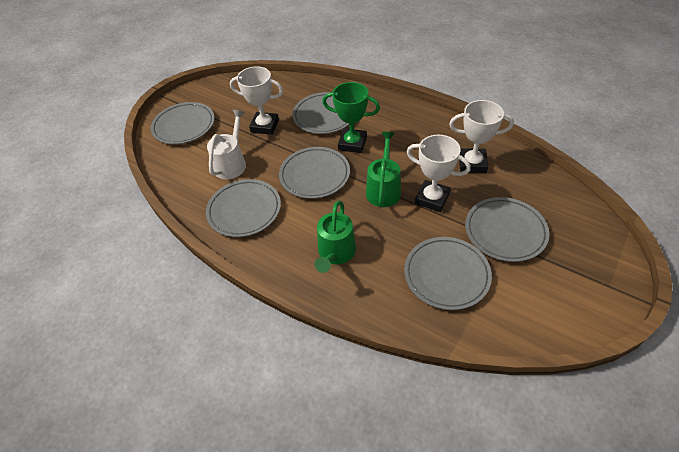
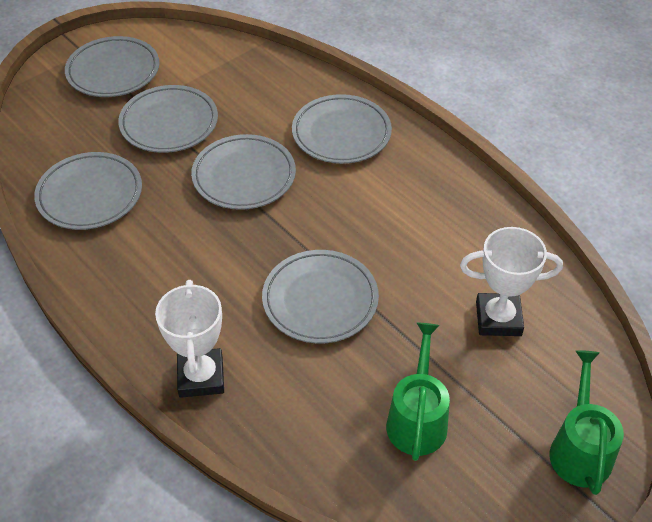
green trophy: [322,82,380,153] = 1 -> none = 0
white trophy: [230,66,283,135] [407,135,471,212] [449,100,514,173] = 3 -> [155,280,224,398] [460,227,563,336] = 2
white watering can: [207,110,246,179] = 1 -> none = 0

